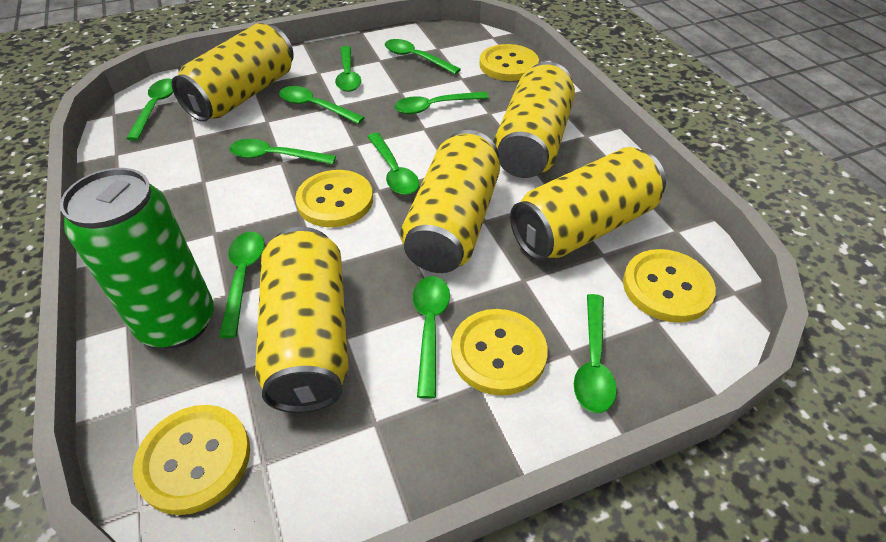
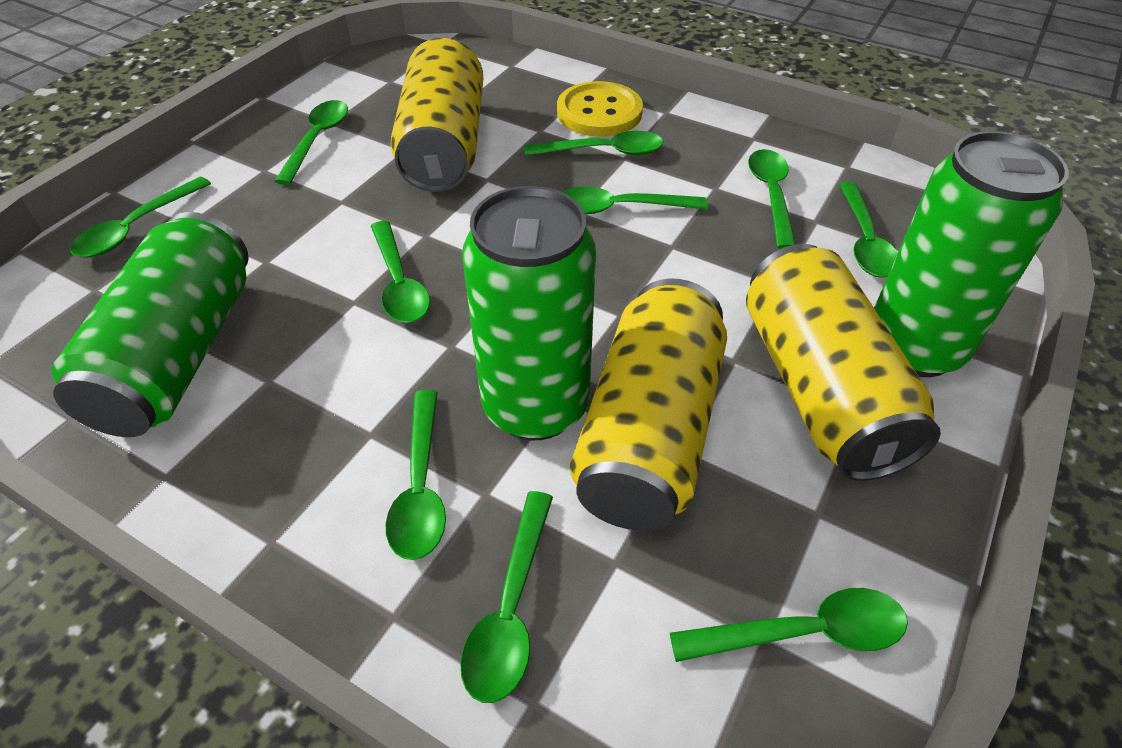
green can: [60,168,214,348] = 1 -> [52,212,249,437] [462,186,596,440] [874,131,1069,377] = 3
yellow button: [133,405,250,515] [295,170,373,227] [451,309,548,396] [479,44,539,81] [623,249,716,323] = 5 -> [557,81,643,137] = 1
yellow can: [172,23,294,122] [255,227,349,413] [400,130,500,273] [493,62,575,178] [510,147,666,261] = 5 -> [391,38,483,192] [570,279,727,531] [746,244,941,481] = 3

